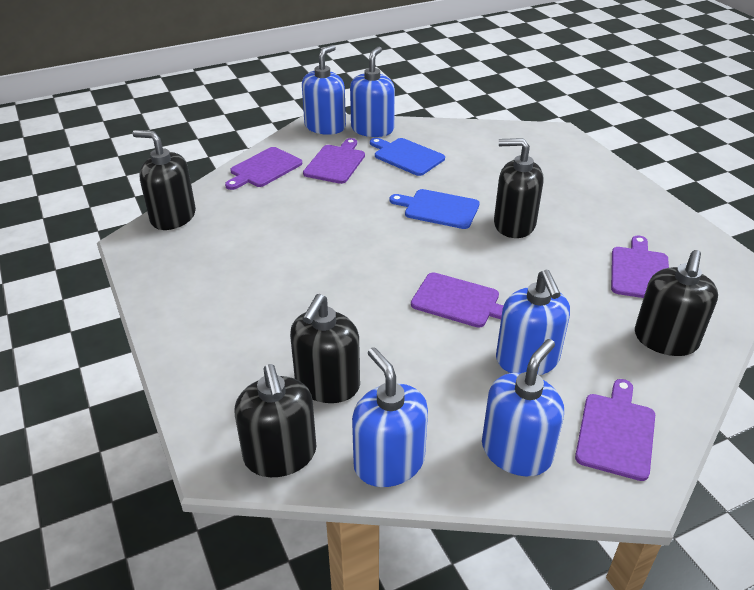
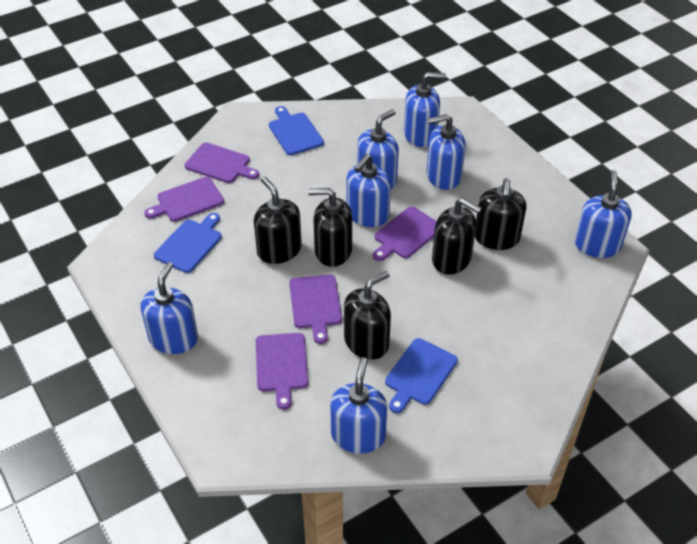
blue cutting board: [370,138,445,176] [389,189,480,229] = 2 -> [154,213,222,273] [269,106,324,155] [385,338,458,413] = 3
blue soap dispenser: [302,45,346,135] [350,47,395,137] [352,347,428,487] [482,339,564,476] [496,270,570,375] = 5 -> [141,262,198,354] [330,357,387,454] [346,154,391,227] [357,109,399,189] [404,72,446,147] [426,114,466,190] [575,170,632,258] = 7

